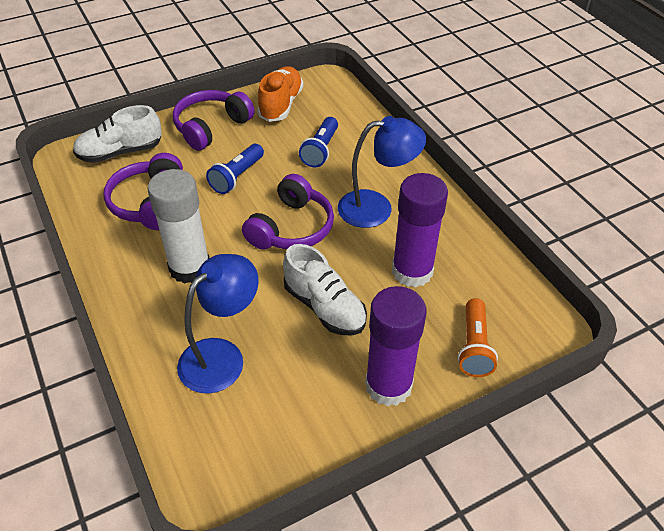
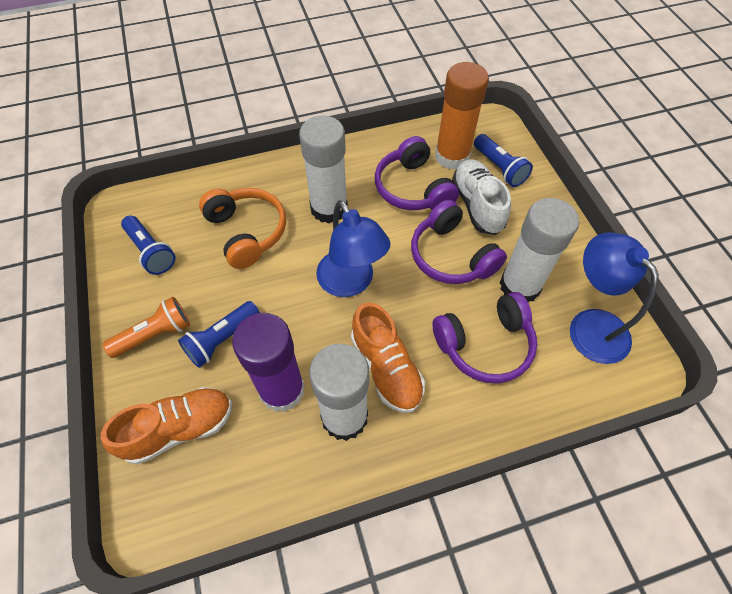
blue flashlight: [206,144,264,194] [299,117,338,168] = 2 -> [121,216,176,275] [178,301,260,368] [474,134,533,187] = 3
orange glue stick: none = 0 -> [435,62,489,170] = 1
orange headphones: none = 0 -> [199,188,286,269] = 1
orange shoe: [257,66,304,122] = 1 -> [101,387,232,465] [351,302,425,413] = 2
purple glue stick: [365,286,426,406] [392,173,448,287] = 2 -> [232,313,305,412] = 1
white glue stick: [147,169,209,284] = 1 -> [299,116,348,224] [309,344,369,441] [500,198,579,302] = 3
white shoe: [73,105,162,163] [283,244,367,335] = 2 -> [452,159,511,235] = 1

